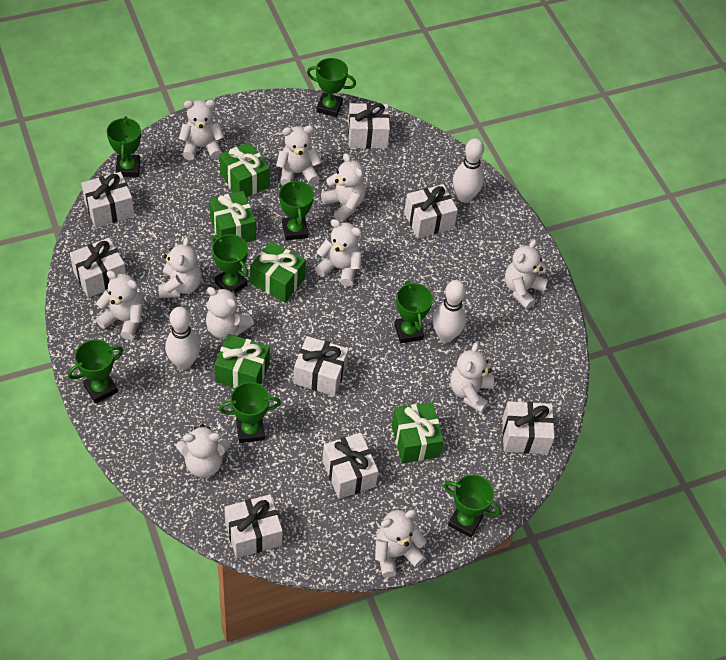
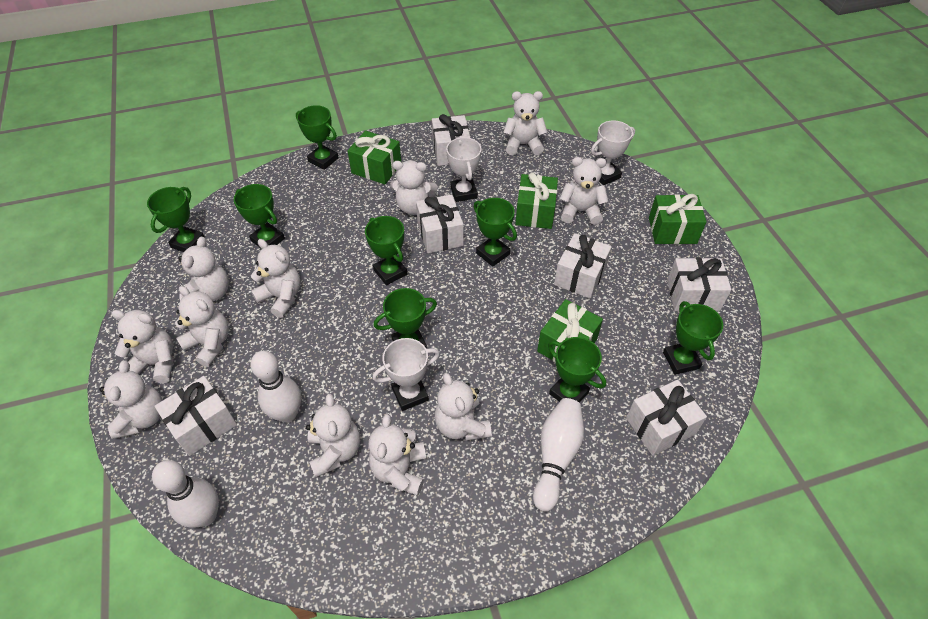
green gift: [209,191,256,243] [214,334,270,388] [219,142,270,197] [250,241,306,302] [392,402,444,463] = 5 -> [347,131,401,185] [516,173,558,229] [537,299,603,363] [649,194,707,244] = 4
white gift: [70,238,126,298] [81,172,134,228] [224,494,283,558] [293,336,349,396] [322,433,378,499] [348,103,390,148] [404,184,458,238] [502,401,555,454] = 8 -> [154,376,237,456] [416,194,464,253] [432,114,470,166] [554,233,612,299] [626,380,707,456] [667,258,731,311] = 6
white trophy: none = 0 -> [372,338,440,411] [446,137,482,202] [591,120,635,185] = 3

